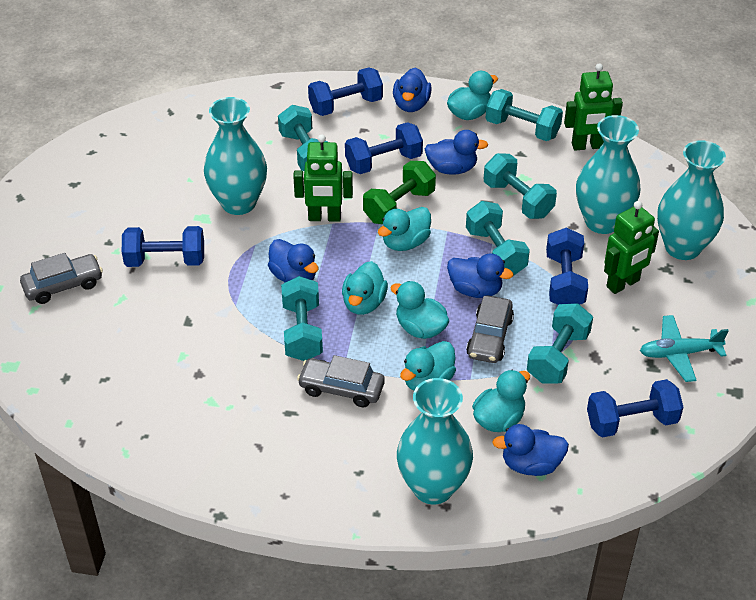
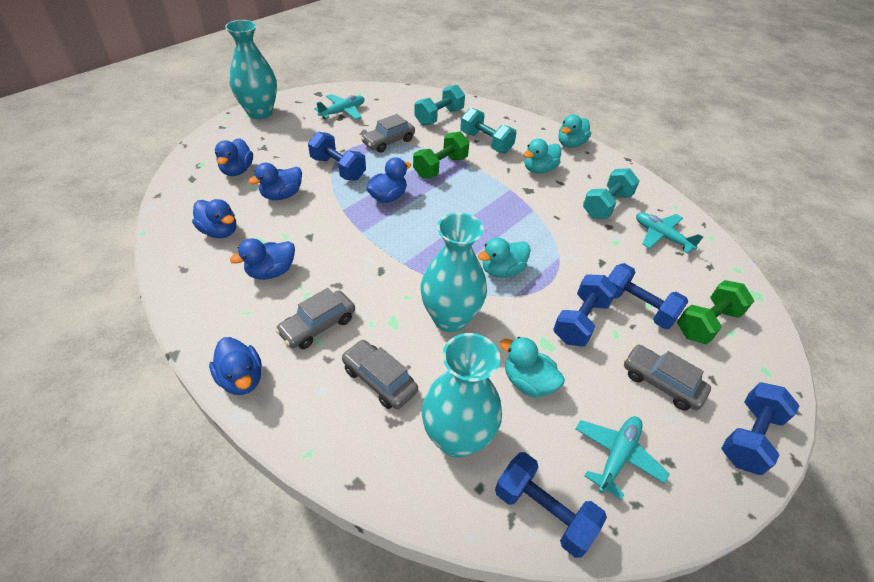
blue duck: [268,239,319,282] [393,68,432,112] [425,130,488,175] [447,253,513,298] [492,424,569,476] = 5 -> [192,199,236,238] [209,337,262,395] [215,138,253,176] [230,238,295,280] [248,163,302,200] [366,157,411,203] = 6
green dumbbell: [363,161,436,224] = 1 -> [413,132,469,178] [677,280,754,344] = 2
green robot: [293,134,353,221] [564,63,623,150] [604,201,659,294] = 3 -> none = 0
grey car: [20,253,103,304] [297,355,385,408] [466,296,514,363] = 3 -> [275,288,355,349] [341,340,418,409] [361,114,415,153] [624,344,711,411] = 4
turquoise duck: [342,261,388,315] [378,207,431,251] [390,281,449,339] [400,341,456,391] [447,71,498,120] [472,370,530,432] = 6 -> [478,237,531,278] [500,337,565,397] [523,138,561,174] [558,114,591,148] = 4
turquoise dumbbell: [278,105,328,171] [281,276,323,361] [466,201,530,276] [484,153,557,219] [486,89,563,141] [527,303,593,383] = 6 -> [414,85,465,126] [460,108,517,153] [583,168,639,219] = 3
turquoise plane: [640,315,729,382] = 1 -> [314,94,365,120] [575,416,670,500] [636,213,703,253] = 3
turquoise vase: [204,97,267,215] [397,378,473,504] [576,115,641,234] [657,140,726,260] = 4 -> [225,20,277,119] [421,213,487,332] [422,333,502,458] = 3

